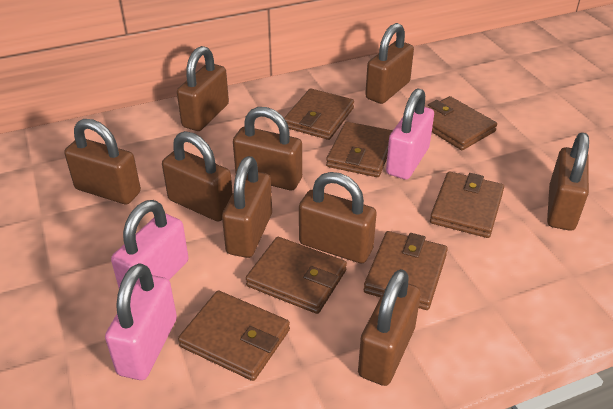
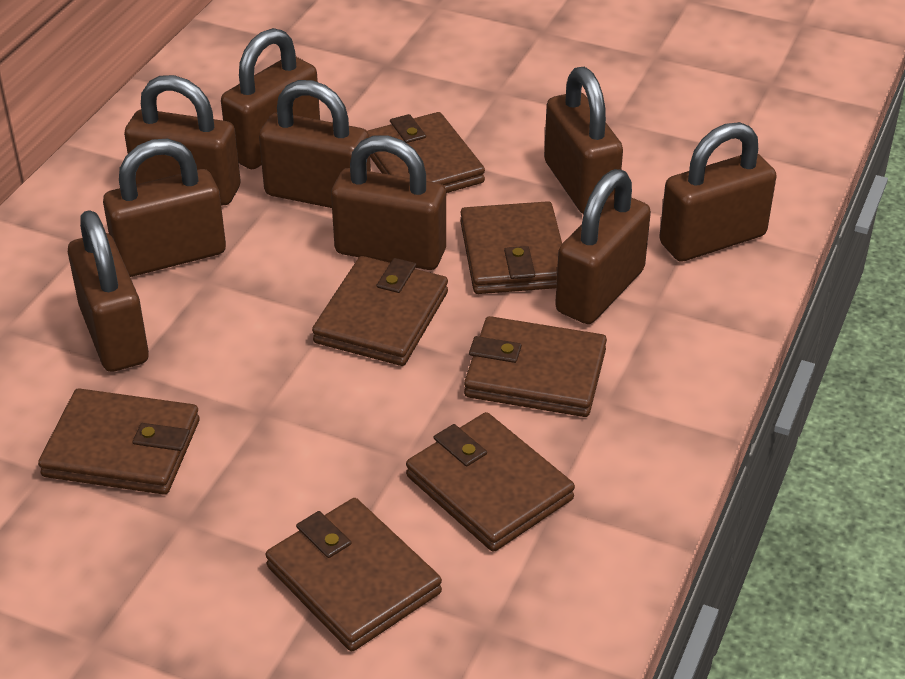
pink padlock: [105,263,177,380] [111,200,188,288] [386,88,434,180] = 3 -> none = 0

